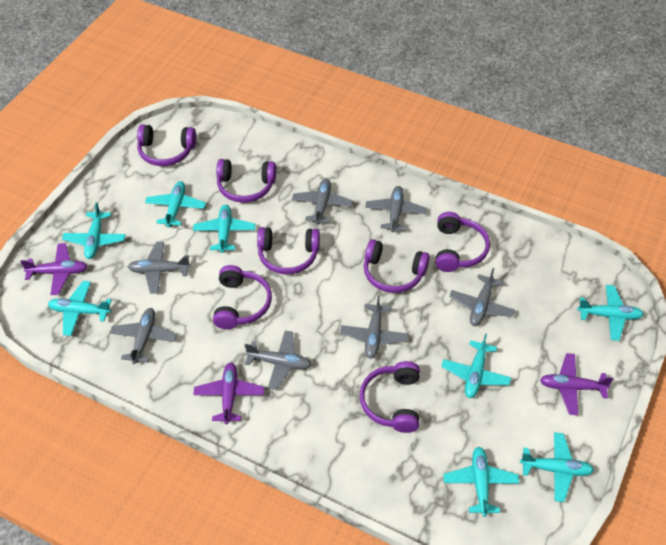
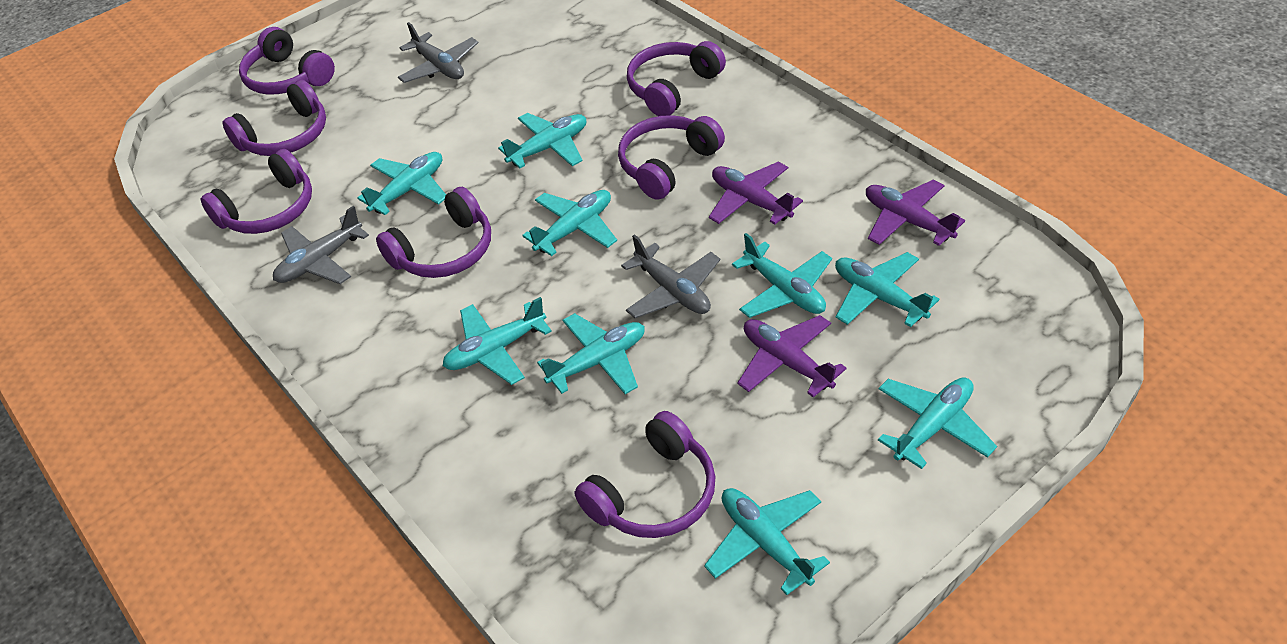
grey plane: [110,308,177,364] [128,242,191,293] [245,331,311,390] [292,179,353,225] [340,295,408,359] [365,186,427,233] [449,268,515,326] = 7 -> [273,206,369,284] [398,22,479,83] [621,234,720,318] = 3
turquoise plane: [48,281,112,336] [62,202,126,259] [145,181,206,227] [193,205,255,253] [441,334,511,398] [443,447,519,517] [520,432,594,502] [577,285,644,341] = 8 -> [358,152,446,215] [443,297,552,385] [498,113,586,168] [522,190,617,256] [537,313,645,394] [704,488,830,595] [732,233,832,318] [835,252,939,327] [878,377,997,469] = 9

